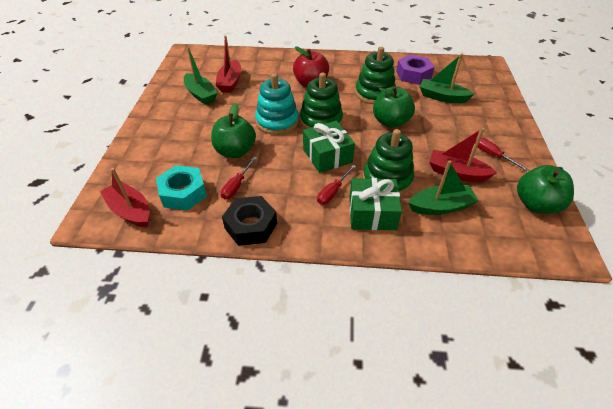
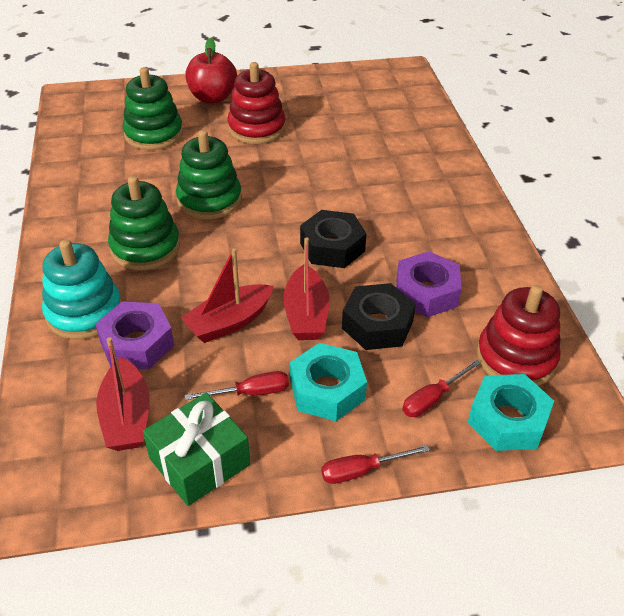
black nut: [222,196,277,246] = 1 -> [300,210,367,268] [342,283,416,350] = 2
green apple: [211,103,256,158] [373,86,415,128] [517,165,574,214] = 3 -> none = 0
green boat: [184,47,217,105] [408,160,479,215] [420,54,474,103] = 3 -> none = 0
green gift: [303,121,355,173] [349,178,402,230] = 2 -> [143,393,250,506] = 1
purple nut: [396,55,434,85] = 1 -> [95,301,174,370] [396,251,462,317] = 2
red stacking toy: none = 0 -> [228,62,286,144] [477,285,561,386] = 2
turquoise nut: [156,165,207,211] = 1 -> [290,343,367,421] [468,374,554,451] = 2

